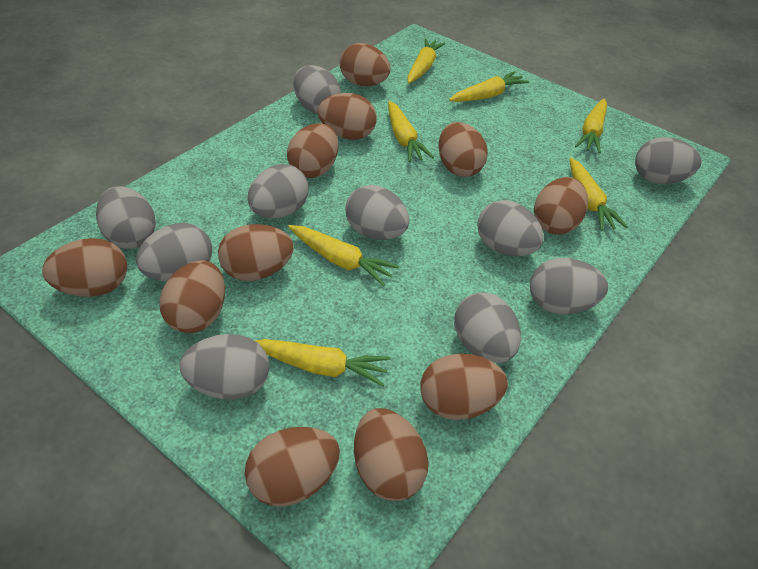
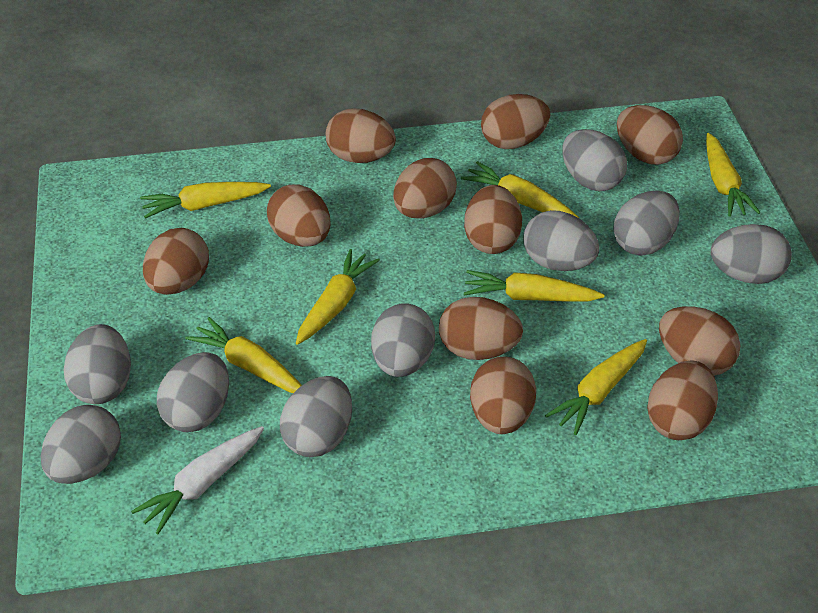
grey egg: [96,186,156,249] [136,223,212,281] [180,334,269,400] [247,164,309,218] [293,65,341,114] [345,185,409,240] [454,292,521,363] [477,200,544,256] [530,258,608,314] [635,137,702,184] = 10 -> [41,405,121,484] [64,324,131,404] [157,352,229,432] [280,376,352,457] [371,303,435,377] [523,210,599,271] [562,129,627,191] [613,190,680,256] [711,224,792,284] = 9
white carrot: none = 0 -> [131,426,264,534] = 1

